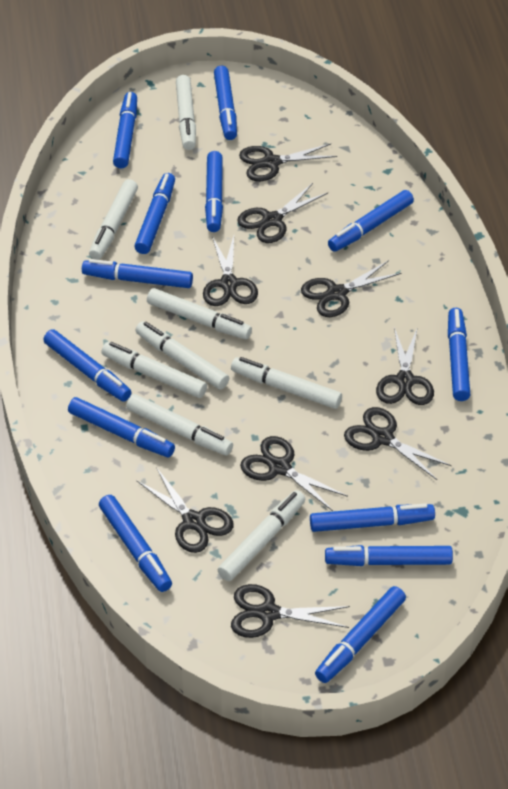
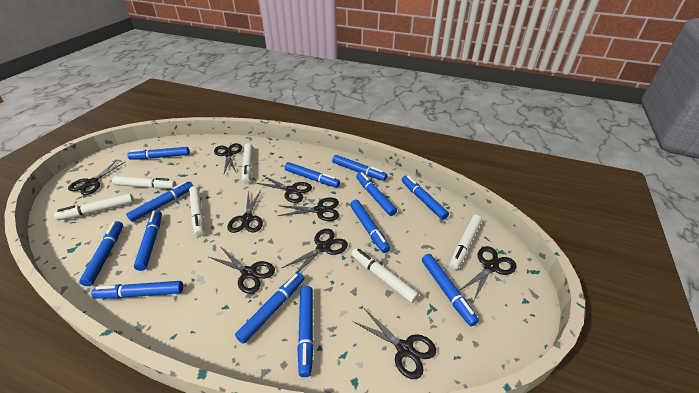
white marker: [89,179,138,260] [101,342,207,398] [126,394,233,456] [136,321,229,390] [147,288,252,339] [176,75,196,150] [218,490,305,581] [231,357,342,409] = 8 -> [54,193,134,221] [112,176,176,189] [189,186,204,236] [242,143,253,183] [351,248,419,303] [449,215,482,270] = 6

